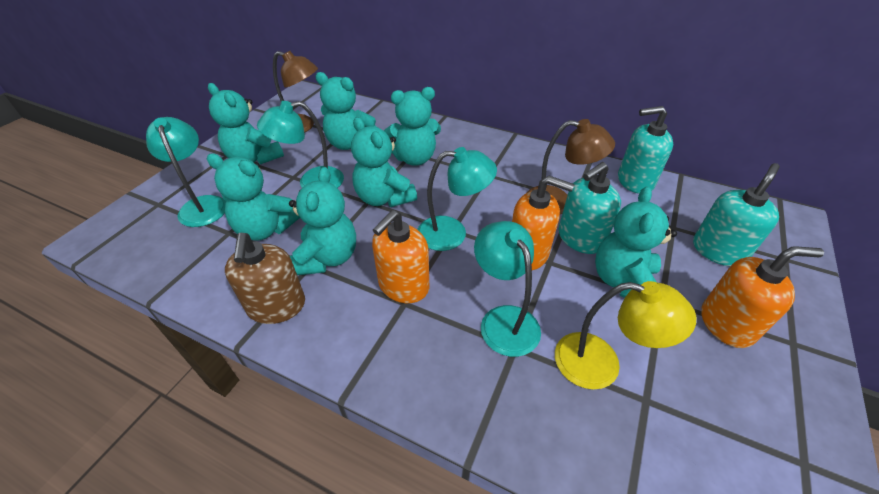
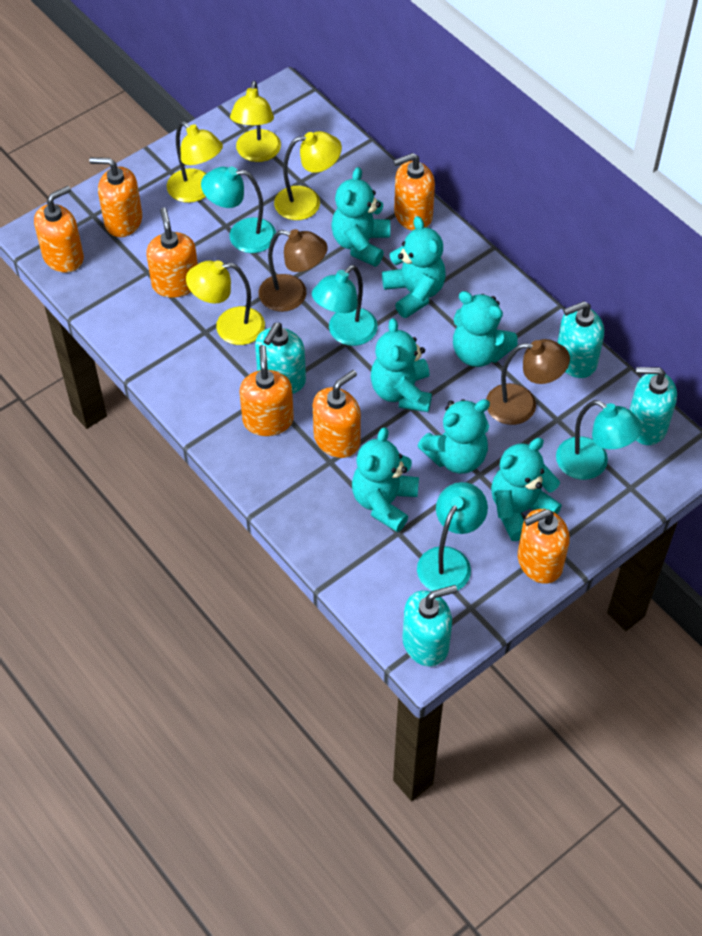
brown soap dispenser: [225,233,305,324] = 1 -> none = 0
orange soap dispenser: [372,210,430,303] [512,176,574,270] [701,246,824,348] = 3 -> [34,186,84,273] [89,157,142,237] [146,207,198,298] [240,345,294,436] [313,370,361,458] [393,153,435,230] [518,509,570,584] = 7
turquoise soap dispenser: [558,162,621,254] [618,106,673,194] [693,163,780,266] = 3 -> [255,323,306,394] [402,585,457,667] [557,301,604,378] [630,367,677,445] = 4
yellow lamp: [555,281,696,389] = 1 -> [167,121,223,203] [186,261,265,345] [230,81,281,162] [274,131,342,220] = 4

